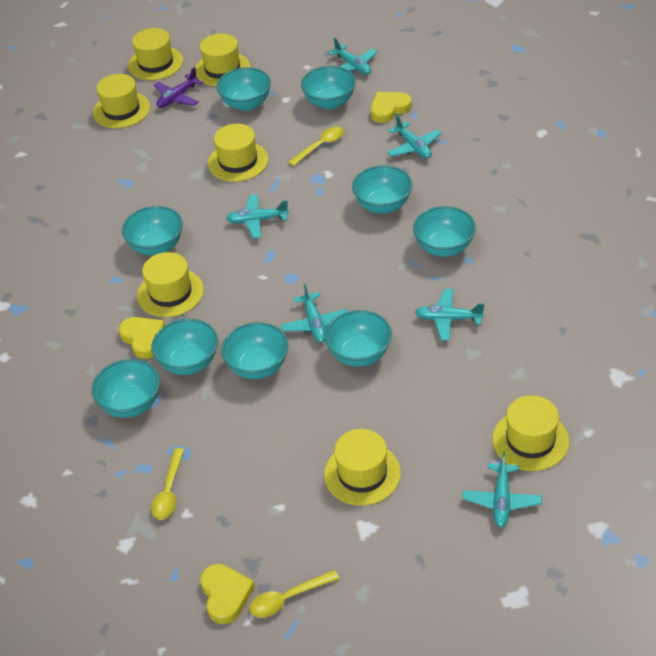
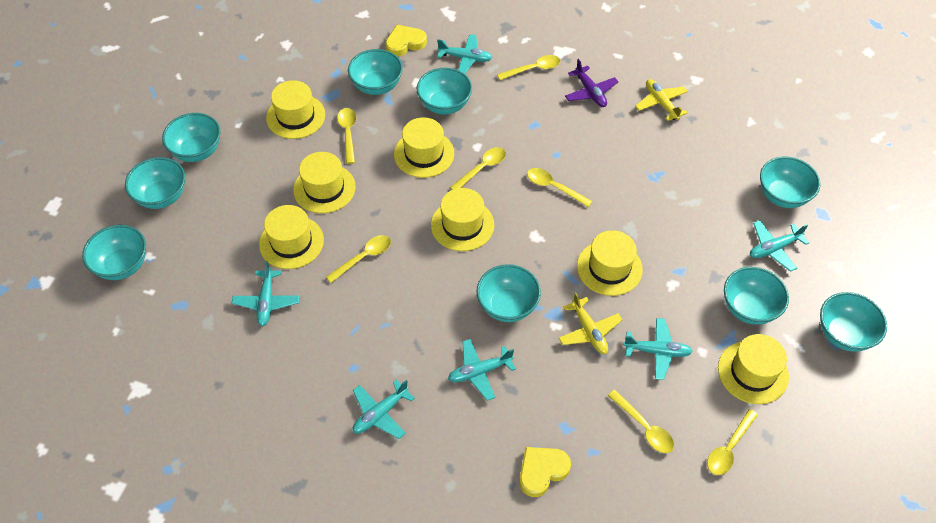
yellow heart: [119,317,165,359] [200,564,255,624] [370,92,412,123] = 3 -> [385,25,427,57] [519,447,571,497] = 2
yellow plane: none = 0 -> [559,292,622,354] [635,79,688,121] = 2
yellow spoon: [151,448,184,520] [249,570,339,618] [288,127,344,166] = 3 -> [326,235,391,283] [337,108,356,164] [450,147,506,190] [497,55,560,80] [527,168,592,207] [608,390,674,453] [707,409,758,475] = 7

